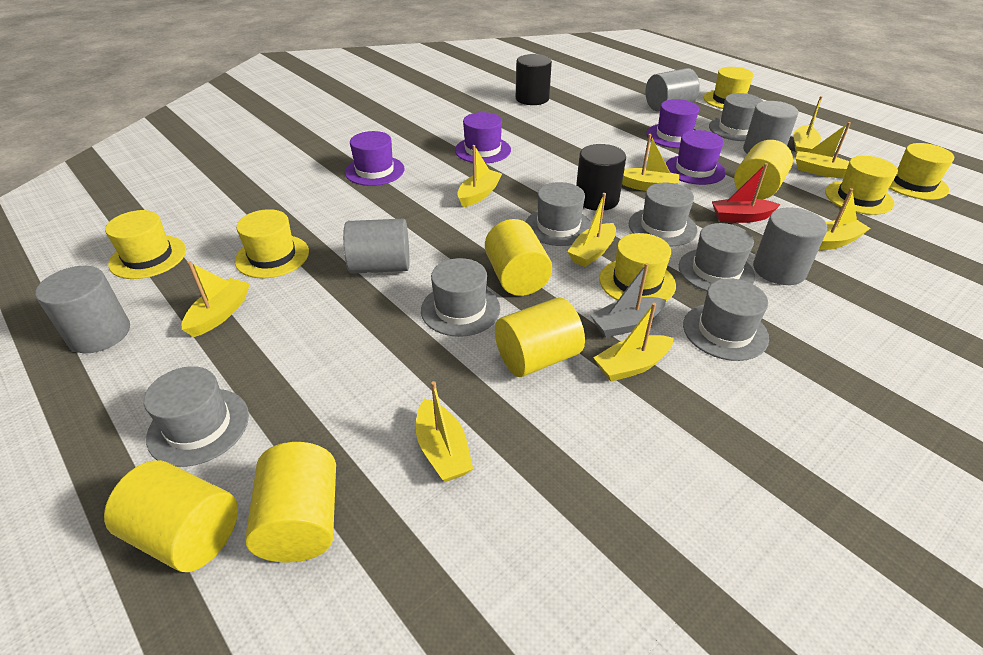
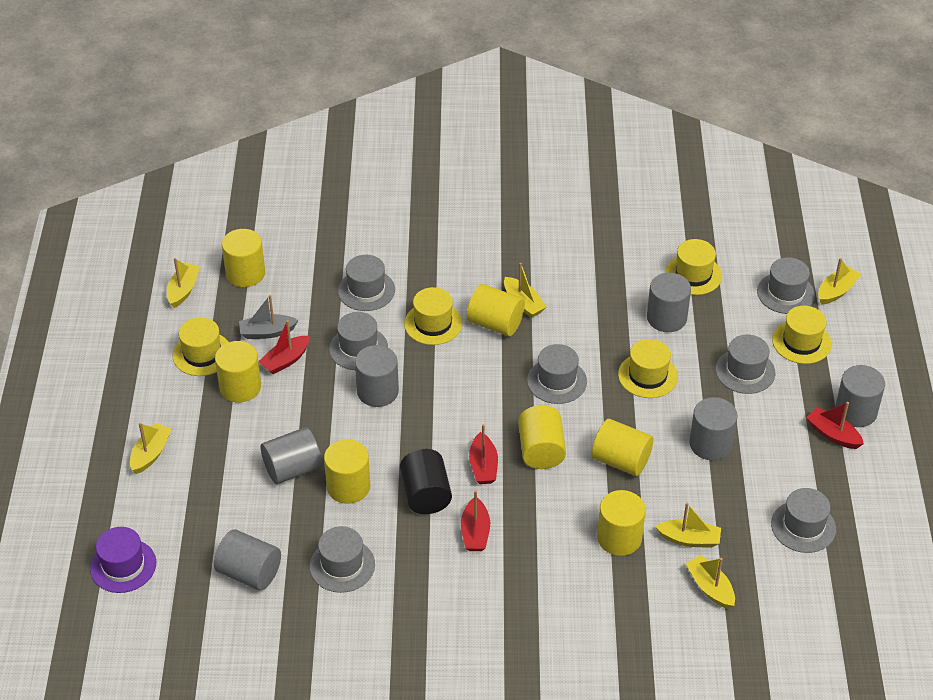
black cylinder: [516,54,552,105] [576,144,626,211] = 2 -> [400,449,452,514] = 1
grey cylinder: [35,266,130,353] [343,219,409,274] [645,68,700,112] [743,101,798,154] [753,207,827,285] = 5 -> [214,530,281,590] [261,427,322,484] [355,345,399,407] [647,273,691,332] [689,397,738,460] [835,365,885,427] = 6
purple hat: [345,131,405,186] [455,112,511,163] [646,99,699,148] [666,130,726,185] = 4 -> [90,527,156,593] = 1
red boat: [712,163,781,223] = 1 -> [258,320,310,374] [461,490,490,551] [469,424,498,484] [806,402,864,449] = 4
yellow boat: [182,261,250,337] [416,381,473,482] [457,145,502,207] [567,193,616,267] [593,303,674,382] [622,134,679,191] [793,96,822,155] [796,122,851,178] [819,188,871,250] = 9 -> [130,423,172,474] [167,258,200,308] [504,263,546,318] [655,502,721,548] [685,555,735,609] [818,258,861,305] = 6
yellow cylinder: [104,460,238,572] [245,442,336,563] [485,219,552,296] [495,297,585,377] [734,140,793,200] = 5 -> [215,341,261,403] [222,229,265,287] [324,439,370,504] [467,284,525,336] [518,405,566,469] [592,419,654,476] [597,490,646,556] = 7
yellow hat: [105,210,186,279] [235,209,309,278] [599,233,676,301] [704,67,754,109] [825,156,898,215] [889,143,954,200] = 6 -> [173,317,229,376] [404,287,462,345] [618,339,678,398] [665,239,722,295] [772,306,832,364] = 5

